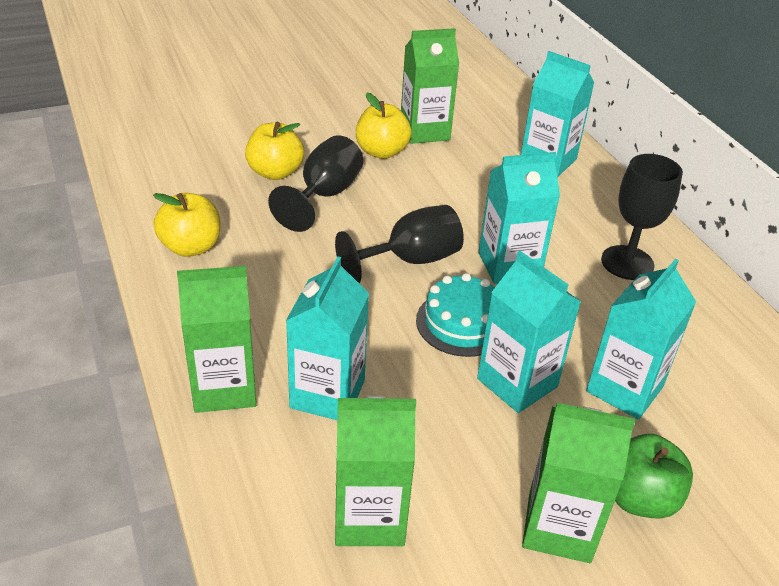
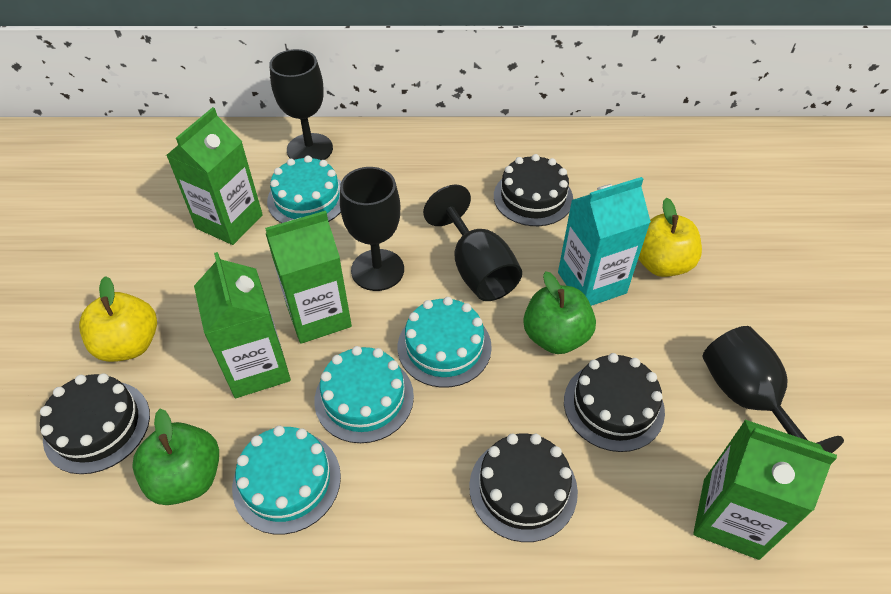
black cake: none = 0 -> [40,373,150,474] [469,433,578,542] [494,154,573,226] [564,353,665,452] = 4
black goblet: [268,135,363,232] [335,205,464,283] [601,154,683,280] = 3 -> [269,49,333,160] [340,167,404,291] [423,185,522,301] [702,326,844,453] = 4
green apple: [615,434,693,519] = 1 -> [132,409,219,505] [523,271,596,354] = 2
turquoise cake: [416,273,495,357] = 1 -> [232,426,341,534] [267,156,341,223] [314,346,414,443] [398,297,492,388] = 4
turquoise carton: [286,256,369,420] [477,251,581,413] [478,152,560,284] [521,51,594,177] [586,259,696,420] = 5 -> [558,177,651,306] = 1
yellow apple: [153,193,220,257] [245,121,304,180] [356,93,412,159] = 3 -> [79,276,157,362] [638,197,702,277] = 2

